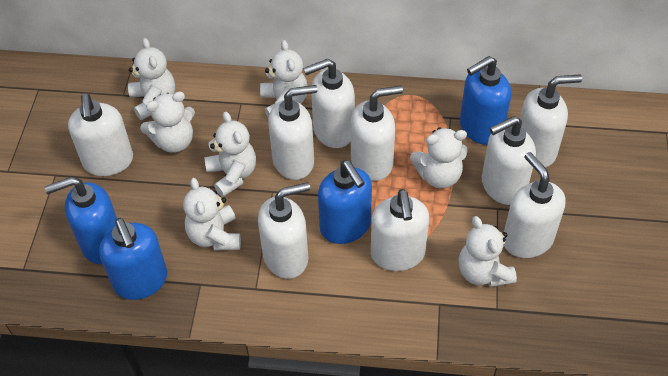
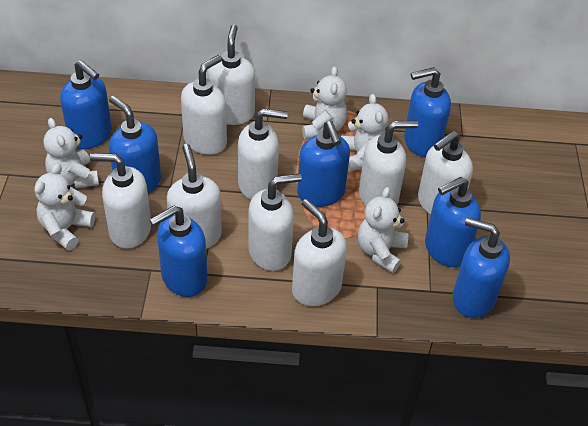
blue soap dispenser: [45,177,117,265] [99,218,167,300] [318,160,372,244] [460,56,511,145] = 4 -> [60,60,112,149] [109,96,161,194] [150,205,208,297] [297,121,350,207] [404,67,451,157] [425,177,481,267] [453,217,510,318] = 7
white teddy bear: [128,38,175,120] [140,91,195,153] [183,178,241,251] [204,112,256,197] [260,40,308,119] [410,127,467,188] [458,216,517,287] = 7 -> [35,163,95,250] [43,118,99,188] [302,66,347,139] [341,94,388,172] [358,187,408,273] = 5

